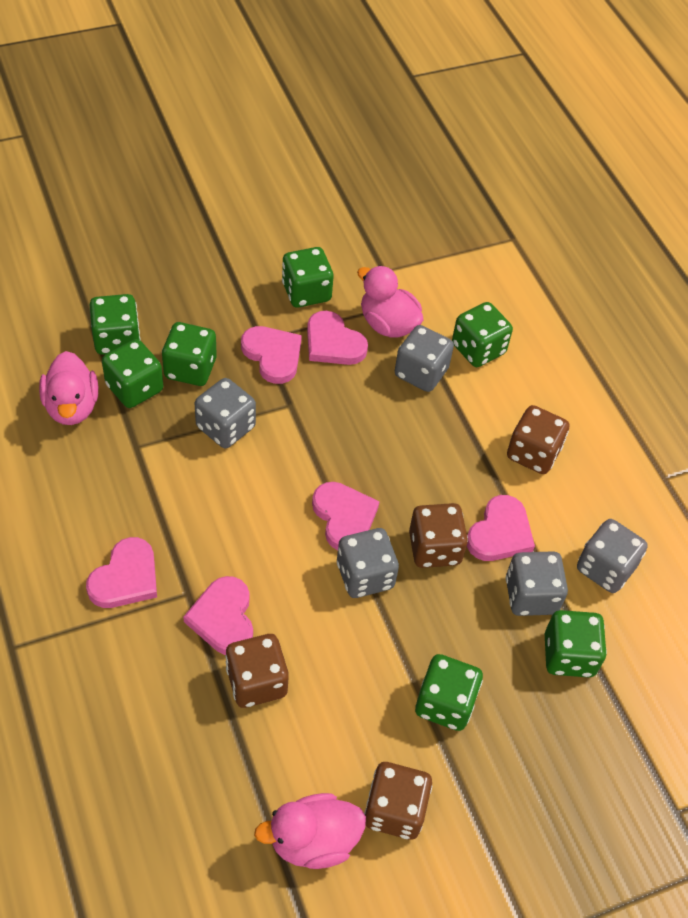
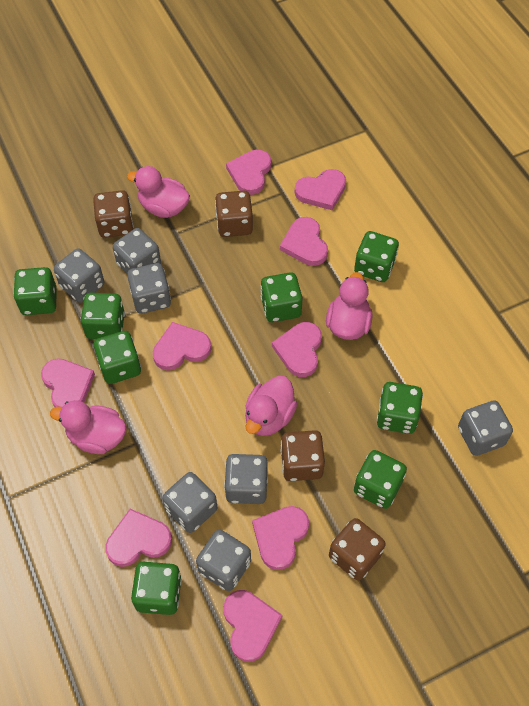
green dice: [90,294,141,355] [102,339,163,408] [162,322,217,386] [282,247,334,308] [415,654,483,731] [452,302,513,367] [545,610,607,677] = 7 -> [13,267,57,315] [80,293,125,339] [94,331,141,384] [131,561,182,615] [261,272,303,322] [354,231,399,282] [354,450,407,509] [377,382,423,434] = 8
grey dice: [194,378,256,448] [337,528,399,598] [395,325,454,392] [506,551,568,616] [577,519,647,593] = 5 -> [54,249,104,303] [113,228,161,274] [127,263,171,314] [162,472,217,533] [196,530,251,591] [224,454,268,504] [458,400,513,456] = 7
pink duck: [39,351,98,425] [254,793,366,869] [357,266,423,338] = 3 -> [50,400,127,454] [127,166,190,218] [245,376,297,436] [326,272,373,340] = 4
pink heart: [86,537,157,608] [183,576,253,655] [241,326,302,384] [307,311,368,365] [312,482,379,550] [467,495,535,561] = 6 -> [41,358,95,407] [105,509,172,567] [153,322,211,371] [223,590,282,662] [226,150,271,195] [252,506,309,570] [272,322,322,377] [280,217,328,266] [295,169,346,210] = 9

